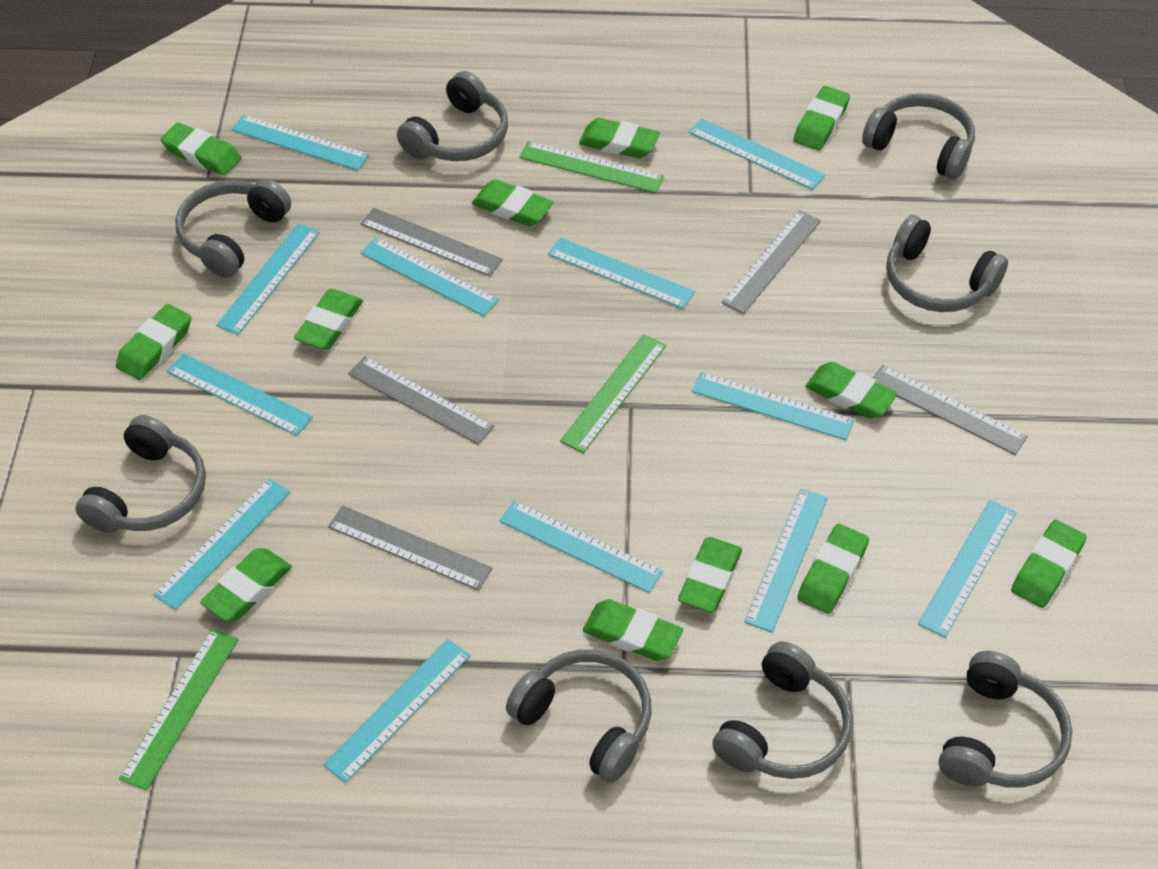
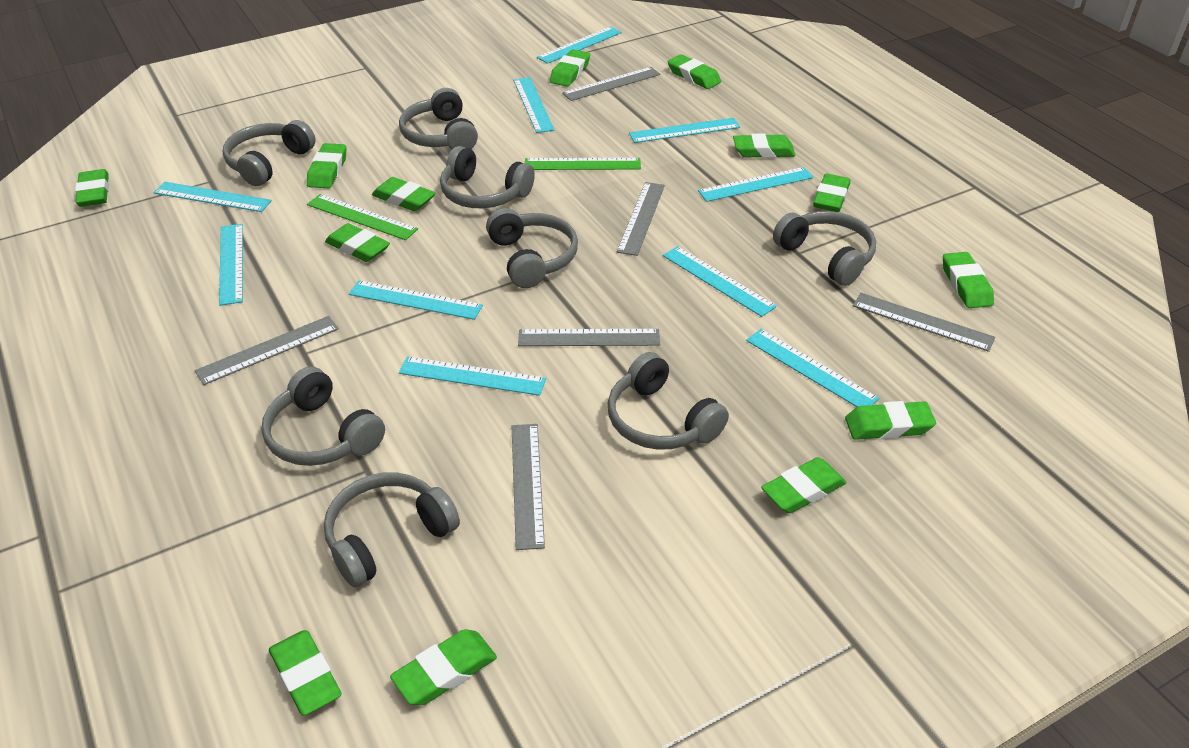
green eraser: [116,304,191,380] [161,123,241,175] [200,548,292,622] [294,289,363,350] [472,179,553,227] [579,118,660,158] [583,599,683,661] [678,537,742,612] [793,86,850,150] [797,524,869,614] [805,362,898,419] [1011,520,1086,608] = 12 -> [75,169,109,207] [269,630,341,716] [307,143,346,188] [325,223,390,262] [372,177,435,211] [390,629,497,705] [550,49,590,87] [668,54,721,89] [733,133,796,158] [761,457,847,513] [813,174,850,212] [845,401,936,440] [943,252,994,308] = 13
green ruler: [119,629,239,791] [519,141,664,193] [560,334,666,453] = 3 -> [307,194,418,240] [525,158,641,170] = 2
grey ruler: [328,505,492,590] [348,356,494,445] [360,208,503,276] [722,210,821,314] [873,365,1028,455] = 5 -> [195,316,339,385] [512,424,545,550] [518,329,660,346] [562,67,660,101] [617,182,665,256] [853,293,996,352] = 6
turquoise ruler: [153,478,290,610] [167,353,313,436] [216,224,320,335] [232,115,369,170] [323,639,471,783] [361,237,499,316] [500,500,663,593] [548,238,695,309] [689,118,825,190] [692,372,854,440] [744,489,828,632] [918,500,1016,638] = 12 -> [153,182,272,212] [219,224,243,306] [349,280,483,320] [399,356,546,396] [513,77,555,133] [537,27,622,64] [629,118,740,143] [663,246,777,317] [698,167,813,202] [746,329,879,407] = 10

